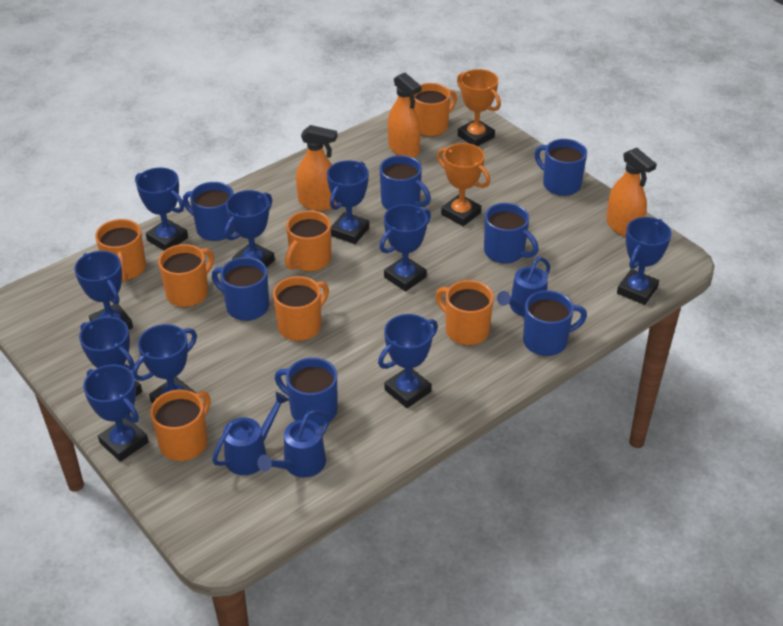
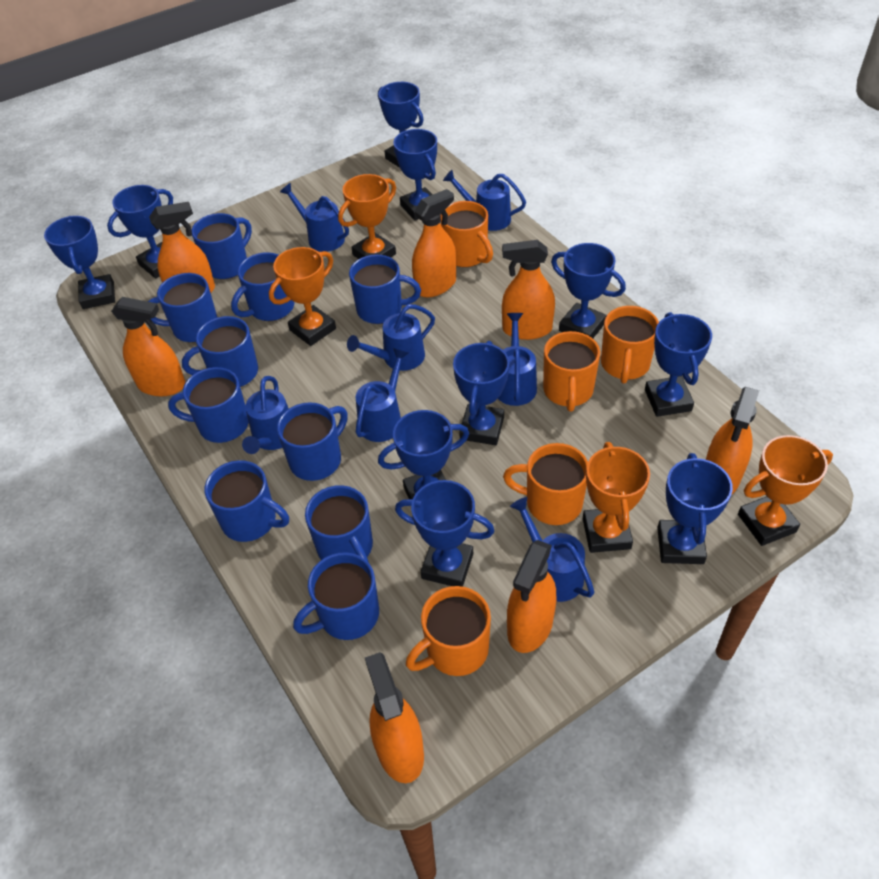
blue mug: [183,182,235,241] [212,257,269,321] [275,357,337,426] [380,155,431,210] [484,203,539,264] [523,290,587,356] [535,139,587,196] = 7 -> [148,273,218,342] [168,367,249,443] [182,316,258,387] [191,213,252,279] [204,460,289,542] [231,252,294,321] [277,402,348,481] [293,552,379,640] [305,485,373,563] [349,255,421,324] = 10
blue watering can: [212,392,289,475] [257,410,330,477] [497,257,551,317] = 3 -> [242,376,289,454] [280,183,349,252] [347,304,435,371] [356,348,408,442] [443,170,526,231] [498,313,537,406] [510,497,594,602] = 7
orange mug: [95,219,146,282] [150,390,211,461] [158,244,214,307] [273,276,329,341] [285,211,331,272] [413,83,457,137] [436,280,494,345] = 7 -> [406,586,491,676] [441,201,493,267] [503,443,588,525] [543,331,600,412] [601,306,659,384] = 5
orange spray bottle: [296,125,338,211] [388,73,421,158] [606,148,657,237] = 3 -> [111,297,186,396] [149,202,215,293] [365,652,424,783] [412,189,456,297] [502,240,555,340] [507,540,556,653] [706,387,759,494] = 7
orange trophy: [437,143,490,226] [457,69,501,146] = 2 -> [269,247,336,346] [338,174,396,259] [583,442,650,553] [738,435,833,546] = 4

